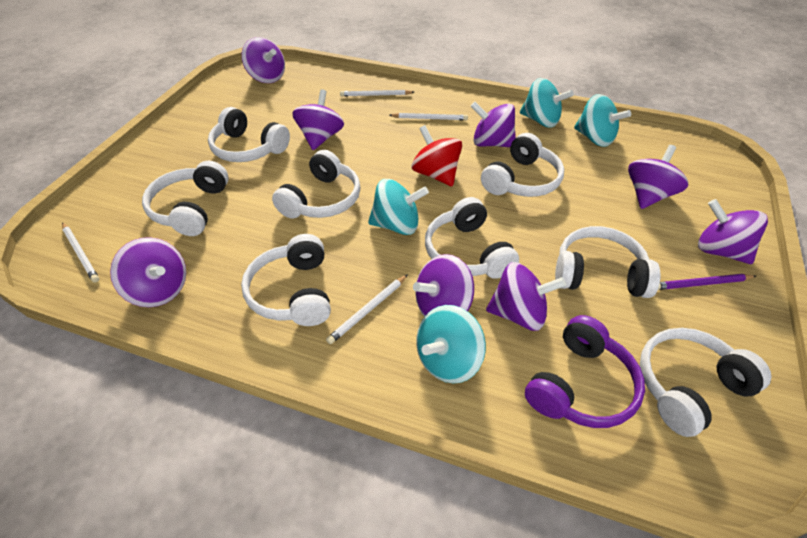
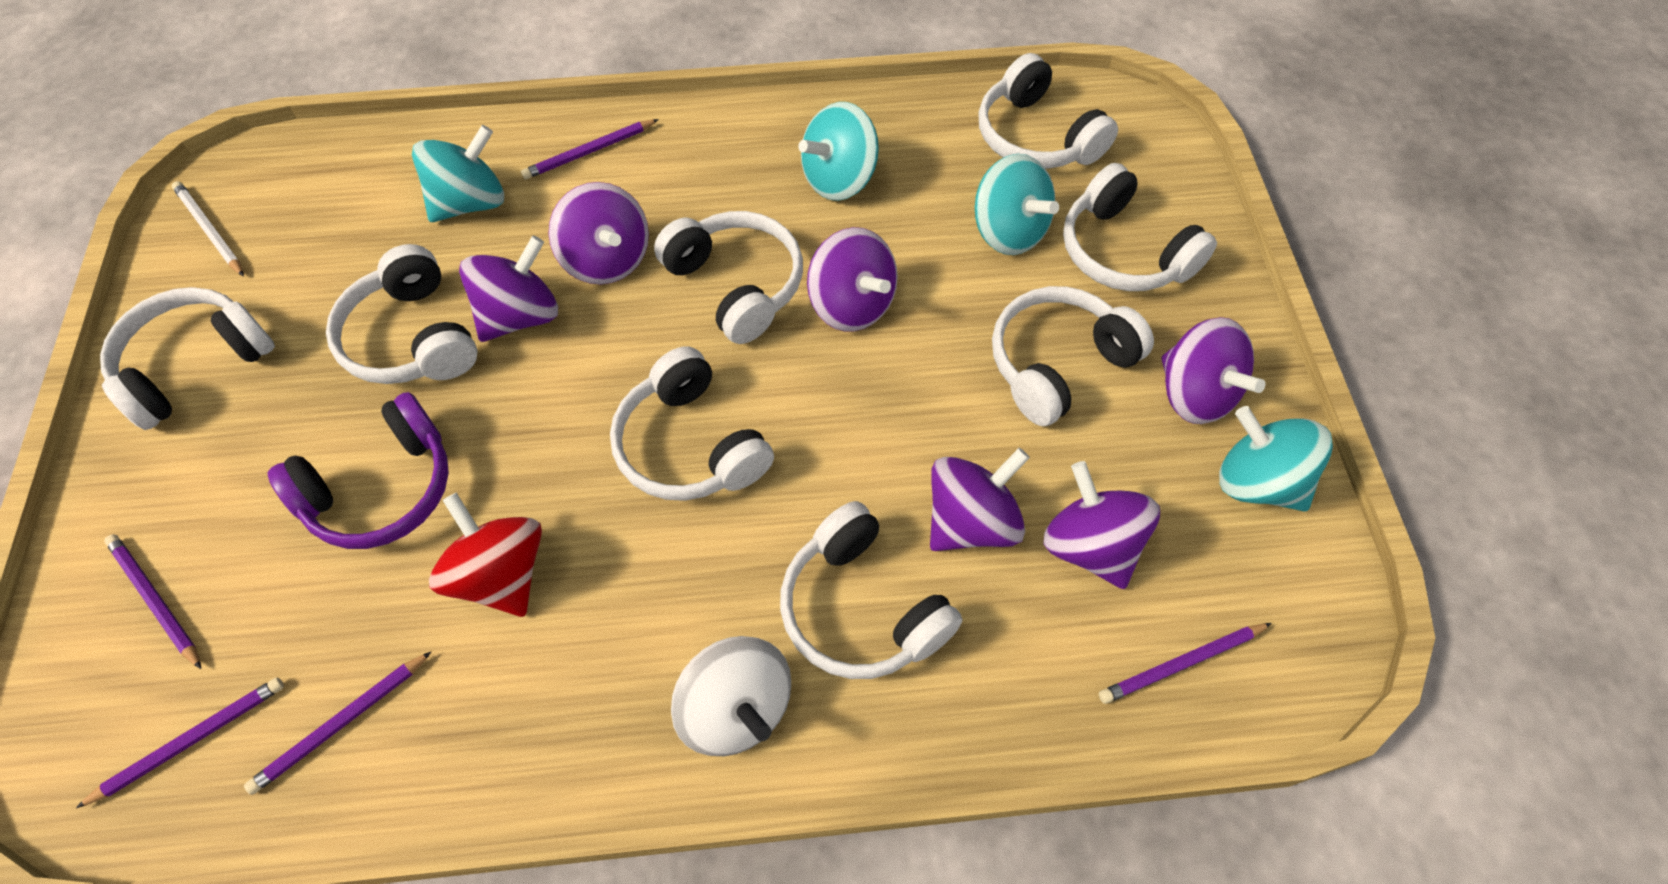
purple pencil: [658,274,756,290] = 1 -> [76,678,284,808] [104,534,201,669] [244,651,432,795] [521,119,659,179] [1099,623,1272,704] = 5
purple spinning top: [110,237,186,307] [242,37,285,83] [292,89,344,150] [413,254,474,317] [470,102,516,147] [486,262,566,331] [628,145,688,209] [698,199,768,264] = 8 -> [459,236,558,342] [548,182,649,284] [807,227,898,331] [930,448,1030,551] [1043,461,1160,589] [1161,317,1265,424] = 6
white pencil: [62,222,99,283] [326,274,408,344] [340,90,414,97] [389,113,468,120] = 4 -> [172,181,244,277] = 1
white spinning top: none = 0 -> [671,636,791,756] = 1

